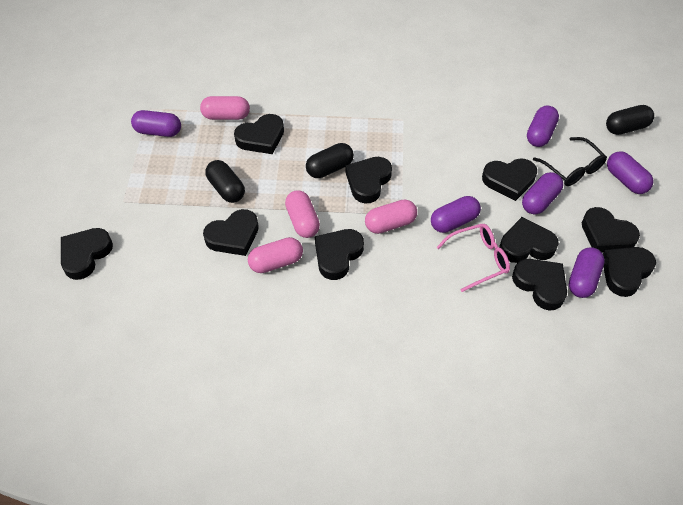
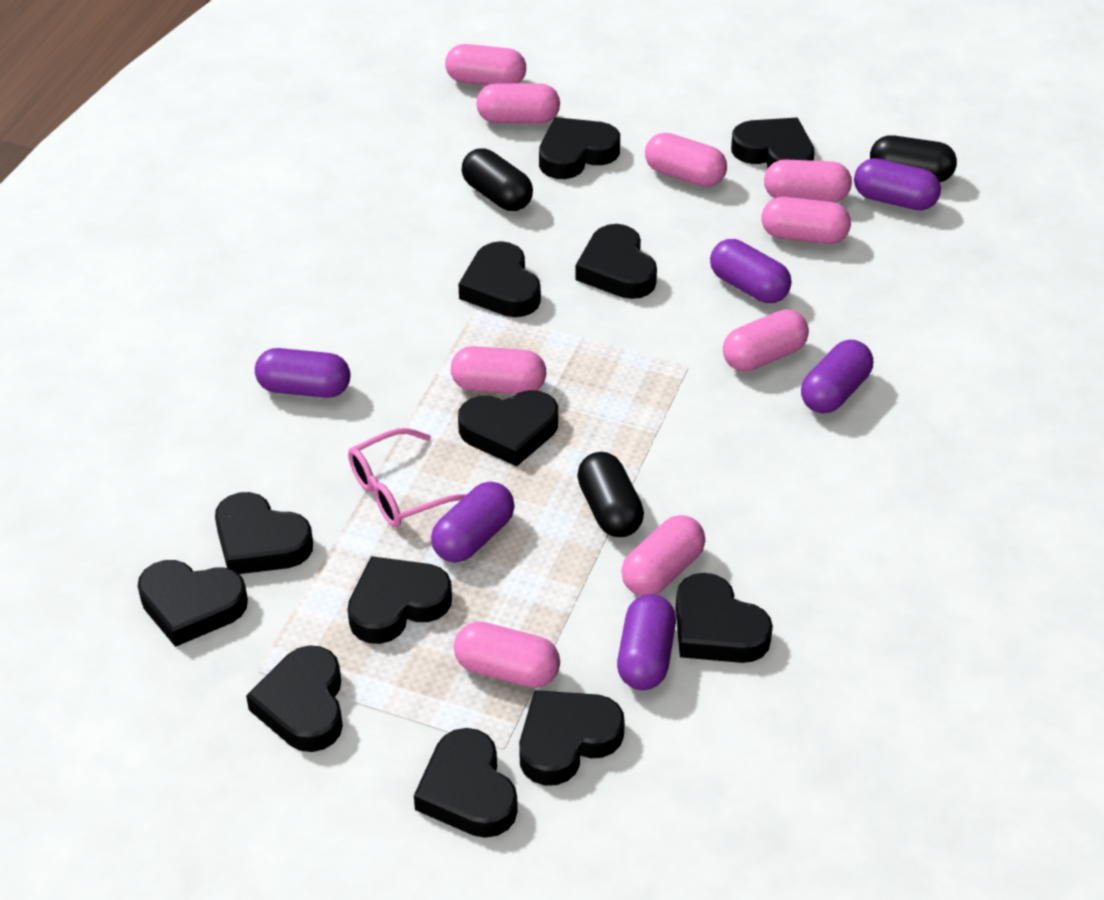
black glasses: [533,137,607,186] = 1 -> none = 0
black heart: [61,228,113,280] [203,209,259,256] [234,114,284,154] [315,229,364,280] [346,157,392,204] [482,158,537,201] [499,217,559,263] [512,259,567,311] [582,207,640,253] [603,247,656,297] = 10 -> [138,560,248,647] [215,492,313,574] [246,646,343,752] [347,556,452,644] [414,728,518,838] [458,241,541,317] [458,390,558,466] [519,690,625,786] [539,117,620,179] [575,224,657,299] [675,573,773,663] [731,118,815,168] = 12
pink capsule: [200,96,250,120] [248,237,303,273] [285,190,320,238] [365,199,417,234] = 4 -> [445,44,526,85] [451,346,546,394] [454,622,560,688] [476,83,560,123] [621,515,705,596] [645,133,727,187] [723,309,809,372] [761,197,851,244] [764,160,852,202] = 9

